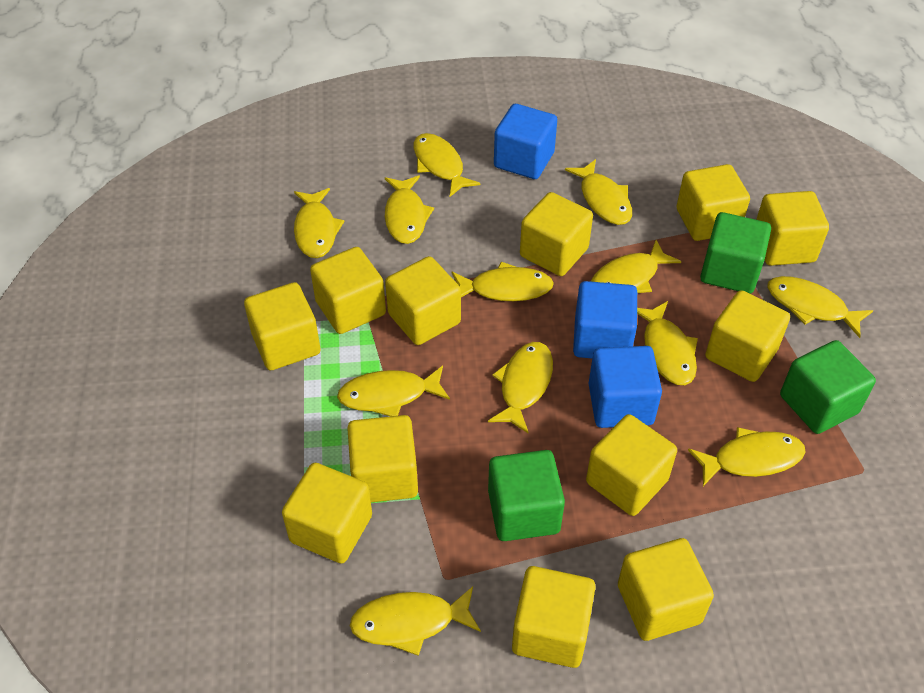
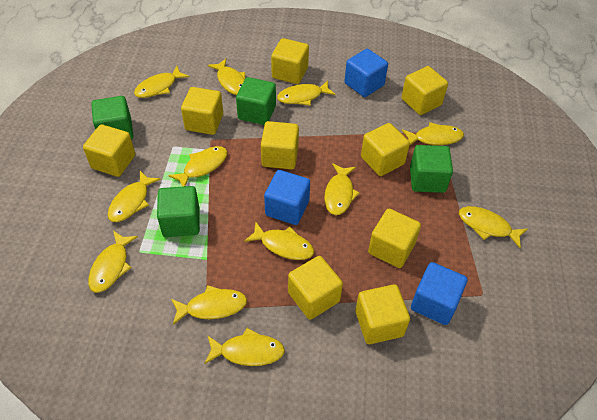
green cube: [488,450,565,541] [700,212,771,294] [780,340,876,434] = 3 -> [91,96,134,140] [157,186,200,237] [236,77,276,125] [410,145,453,193] = 4
yellow cube: [244,282,321,371] [282,463,372,564] [310,247,386,334] [347,415,418,502] [385,256,461,345] [512,566,596,668] [520,192,593,276] [586,414,677,516] [618,538,714,641] [677,164,750,241] [705,290,790,382] [756,191,829,266] = 12 -> [83,124,135,177] [181,87,223,135] [261,121,299,169] [271,38,309,84] [288,256,343,320] [355,284,410,344] [361,123,410,176] [368,209,421,268] [401,66,448,115] = 9

